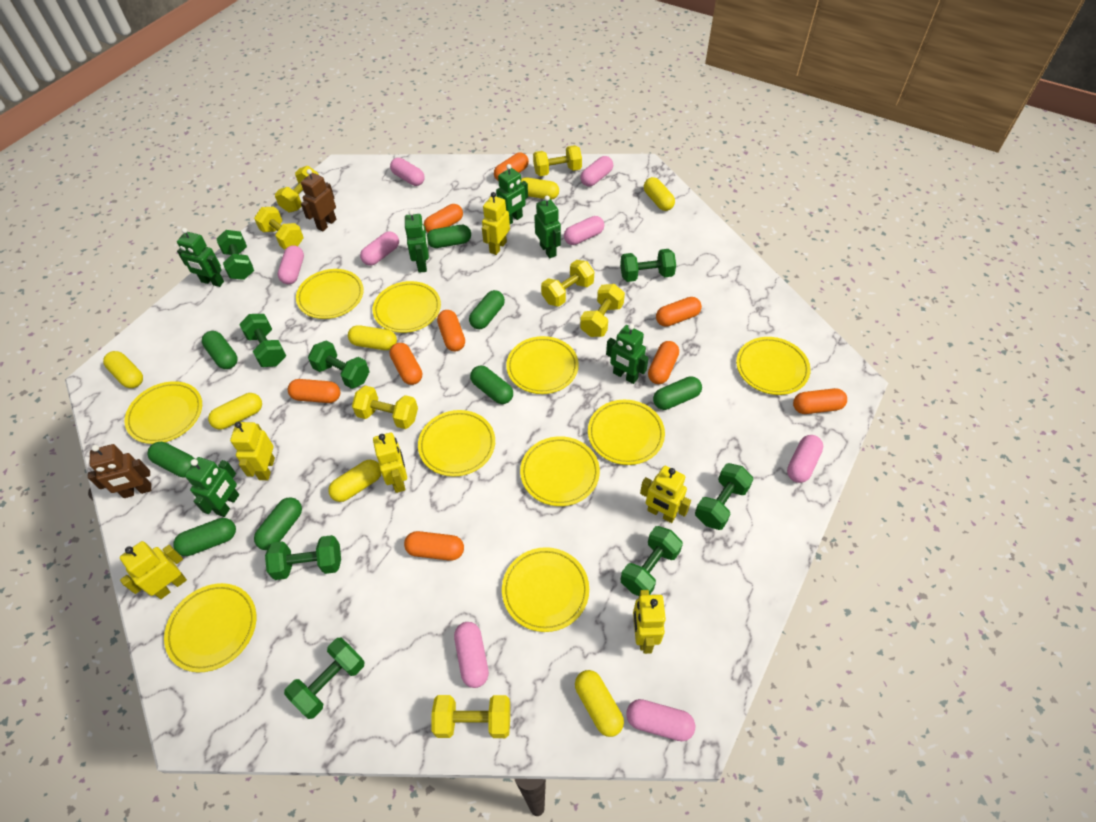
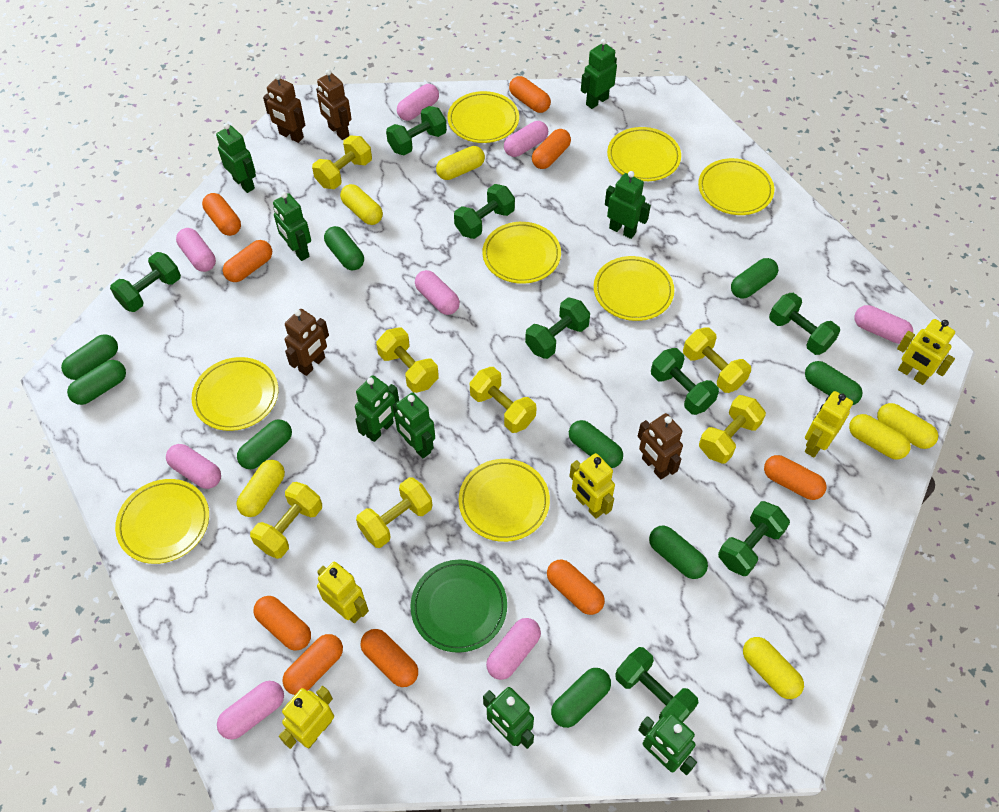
brown robot: [88,444,151,498] [301,169,336,231] = 2 -> [263,74,305,143] [285,309,329,376] [316,69,352,140] [638,413,683,480] = 4
green capsule: [147,442,195,478] [173,518,236,556] [202,331,238,369] [254,497,302,550] [427,225,471,248] [469,290,505,329] [470,366,513,404] [653,376,702,410] = 8 -> [61,334,118,380] [67,360,126,405] [237,419,292,469] [324,226,364,271] [551,668,611,728] [569,420,623,468] [649,525,708,579] [731,258,778,298] [805,361,863,405] = 9
green plate: none = 0 -> [410,560,507,653] = 1
green robot: [177,228,224,287] [185,457,239,517] [405,210,429,273] [496,164,528,224] [534,195,561,258] [606,324,649,384] = 6 -> [216,123,256,193] [273,192,311,261] [355,375,399,442] [393,392,435,459] [483,687,534,749] [581,39,617,109] [605,171,651,239] [638,714,697,775] = 8
yellow capsule: [103,351,143,388] [208,393,262,430] [328,460,381,502] [348,325,397,350] [521,177,559,200] [575,670,624,737] [644,177,675,211] = 7 -> [236,460,285,517] [340,184,383,225] [436,146,485,180] [743,637,804,699] [849,414,911,460] [877,403,938,449] = 6
yellow plate: [125,381,202,444] [164,583,256,672] [296,269,364,319] [373,281,441,333] [418,410,495,477] [502,547,589,632] [506,336,579,394] [520,436,600,506] [588,400,665,465] [736,337,811,395] = 10 -> [115,479,209,564] [191,357,278,431] [447,91,519,143] [459,459,550,542] [482,222,561,284] [594,256,674,321] [607,127,681,181] [698,158,774,215] = 8
yellow robot: [120,541,187,599] [230,422,275,480] [373,433,407,493] [482,192,510,255] [633,590,666,654] [640,466,691,523] = 6 -> [279,686,334,749] [317,562,369,623] [569,453,615,519] [805,391,853,457] [897,319,955,385] = 5

